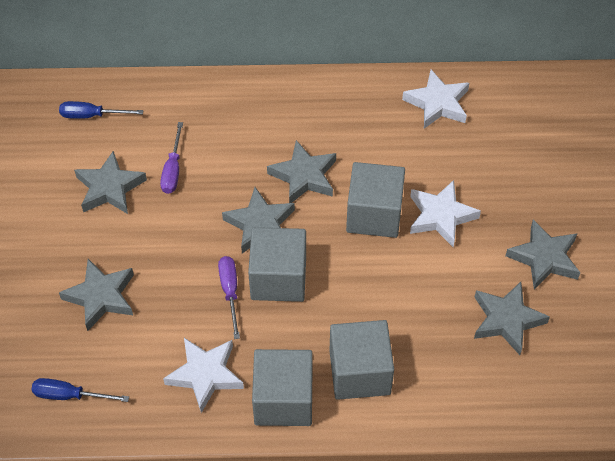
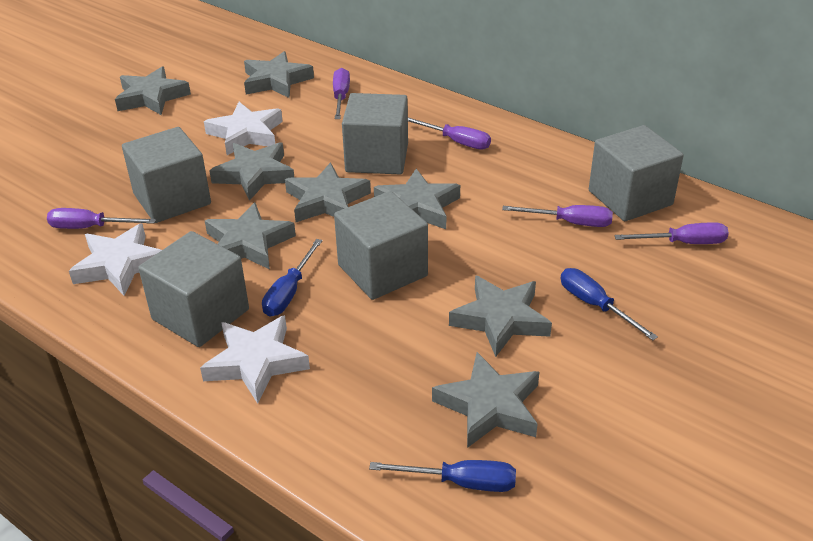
blue screwdriver: [32,378,129,402] [59,101,144,119] = 2 -> [262,239,323,317] [369,460,516,492] [561,268,658,340] = 3
grey cube: [248,227,306,302] [252,349,313,426] [329,320,394,400] [346,162,405,238] = 4 -> [122,127,211,223] [138,231,249,347] [334,191,428,300] [342,93,408,174] [589,125,684,221] = 5
grey star: [59,259,134,331] [74,151,147,214] [222,187,295,253] [267,140,336,203] [474,282,550,355] [506,220,580,289] = 6 -> [115,66,191,115] [205,202,296,270] [209,142,295,201] [244,51,314,98] [285,162,371,222] [374,169,460,229] [432,352,539,448] [449,275,552,357] = 8
purple screwdriver: [160,122,183,194] [218,256,240,339] = 2 -> [47,208,156,229] [333,68,350,119] [408,117,491,150] [502,205,613,227] [614,222,729,244] = 5

